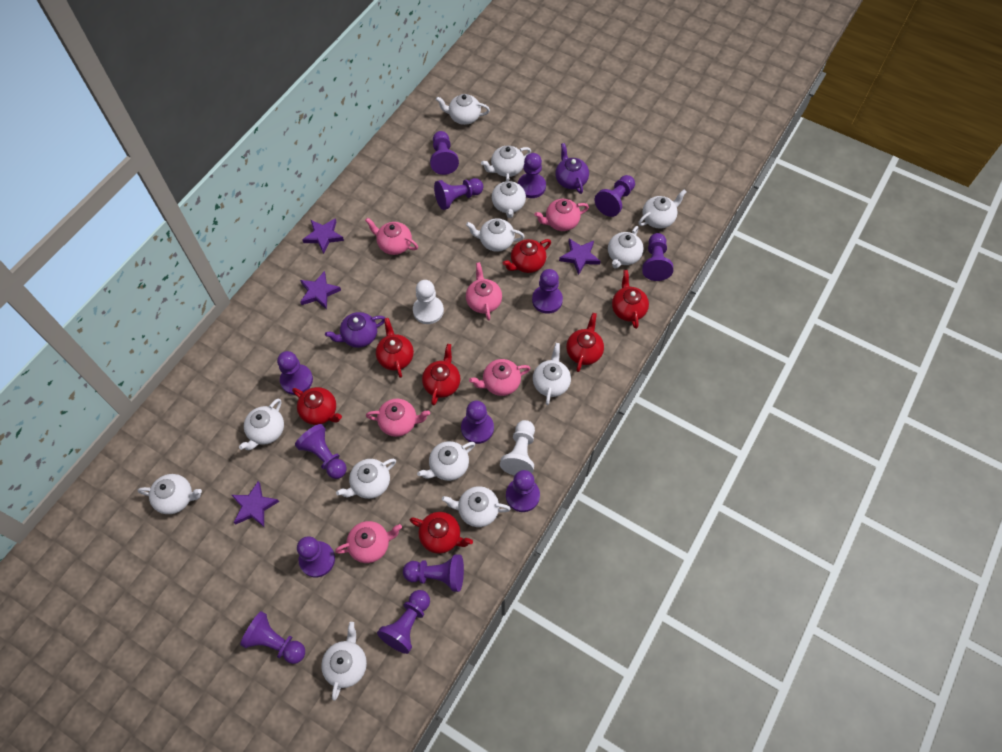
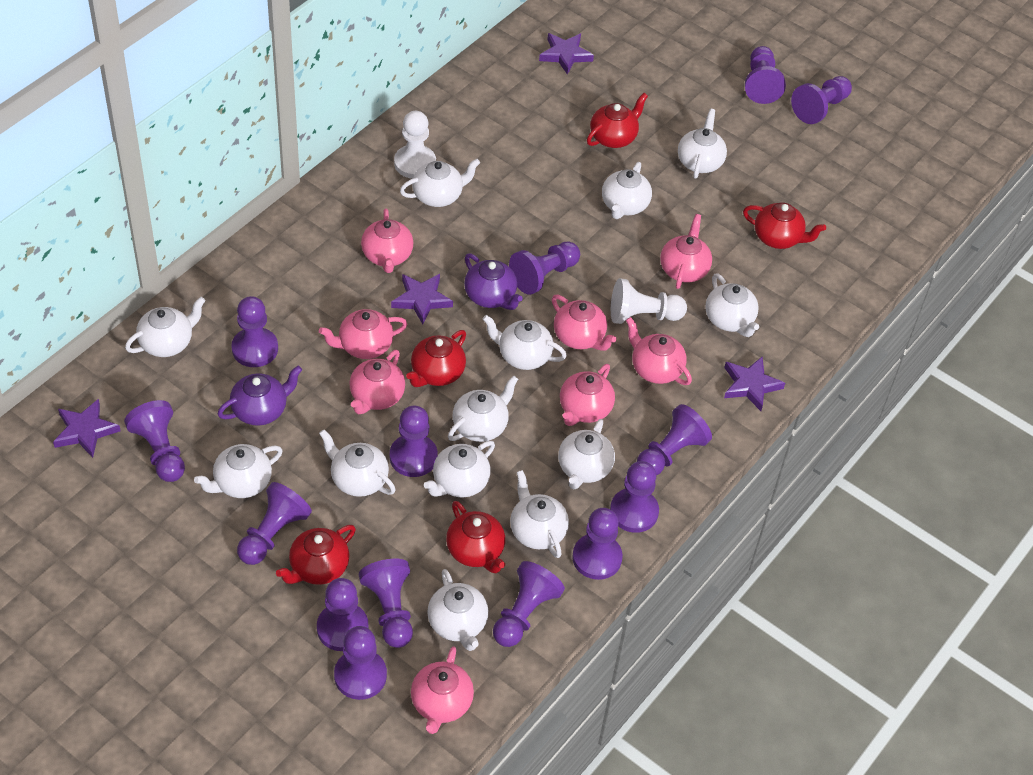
pink teapot: [335,521,402,563] [365,218,418,255] [366,399,430,437] [466,262,502,321] [469,359,530,396] [535,199,589,231] = 6 -> [319,309,407,359] [350,350,405,414] [361,208,414,273] [411,646,474,734] [552,295,616,351] [560,364,615,426] [626,317,692,385] [660,214,712,289] = 8
red teapot: [292,387,342,425] [376,318,414,378] [410,512,473,554] [422,344,460,405] [503,239,551,273] [566,313,604,372] [612,270,649,329] = 7 -> [276,525,356,585] [406,330,466,387] [446,501,505,573] [587,93,648,148] [743,203,826,249] = 5

